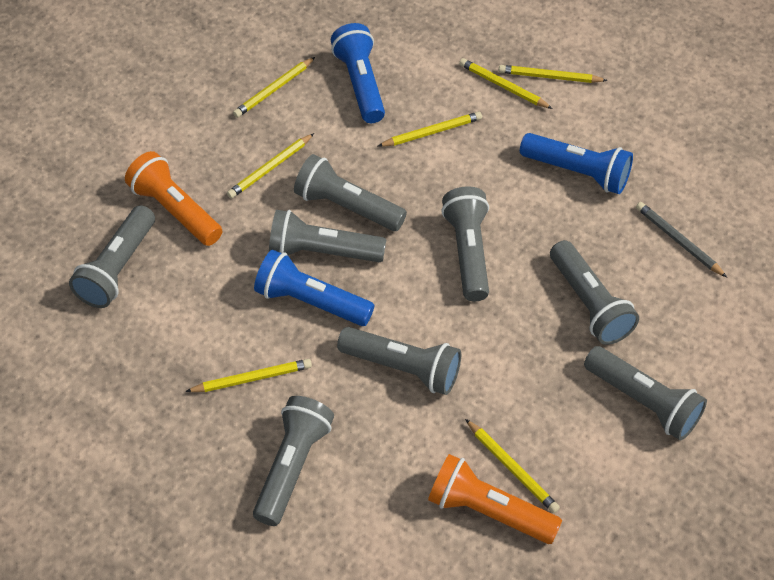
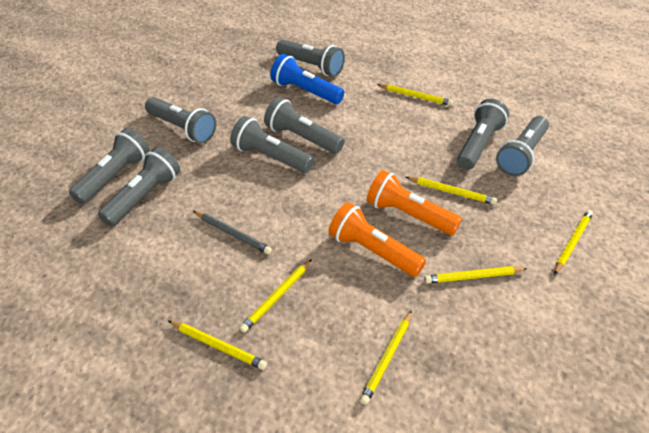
blue flashlight: [254,250,374,326] [331,23,385,123] [520,133,633,194] = 3 -> [270,54,344,104] = 1

